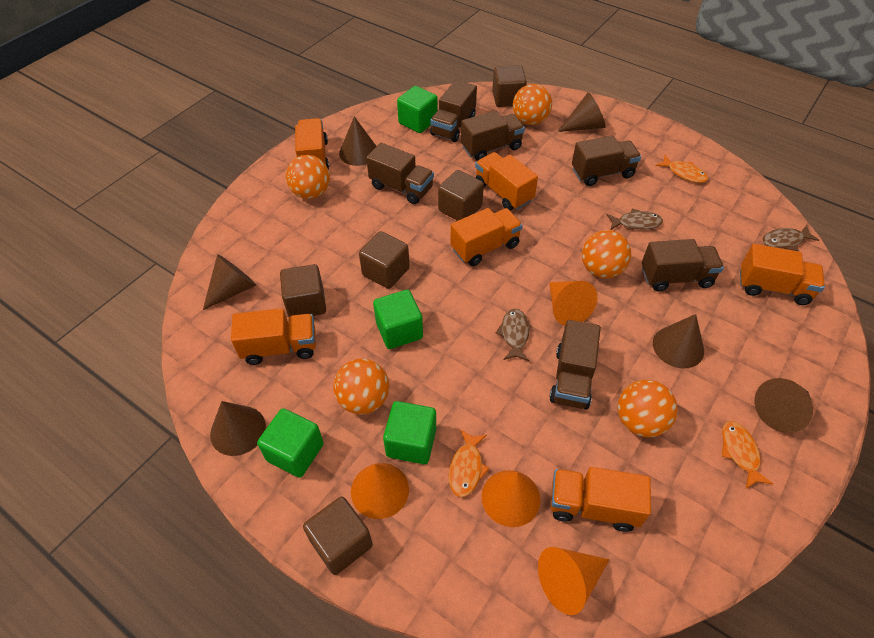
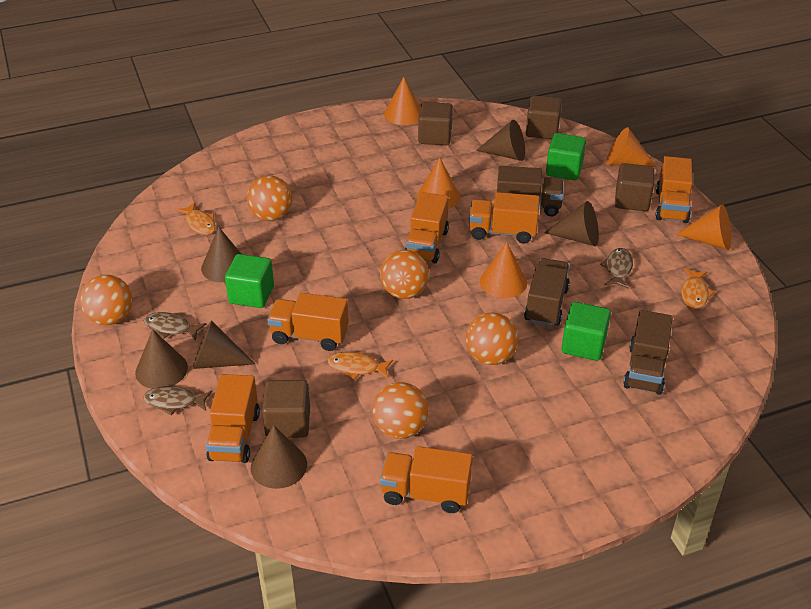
brown cube: [280,264,326,317] [303,496,373,575] [359,231,410,289] [438,170,484,221] [492,65,527,107] = 5 -> [262,380,310,438] [418,102,453,145] [526,95,562,139] [615,163,654,211] = 4
brown truck: [366,143,434,204] [430,80,477,142] [461,111,525,161] [549,320,601,409] [572,136,641,186] [642,239,724,291] = 6 -> [497,166,564,217] [524,258,570,326] [623,310,673,395] = 3
green cube: [257,408,324,478] [373,290,423,349] [383,401,436,464] [397,86,438,133] = 4 -> [225,254,274,308] [546,133,586,180] [561,302,611,361] = 3
orange cone: [351,463,409,519] [482,470,540,527] [538,547,609,615] [549,281,597,326] = 4 -> [384,77,420,125] [417,158,460,209] [480,242,527,298] [606,127,657,167] [676,204,731,250] = 5

